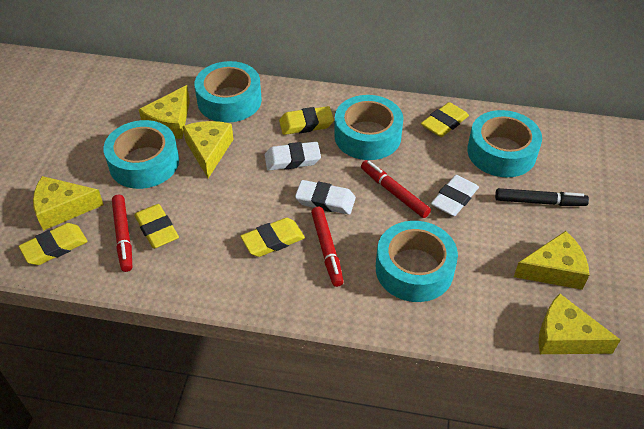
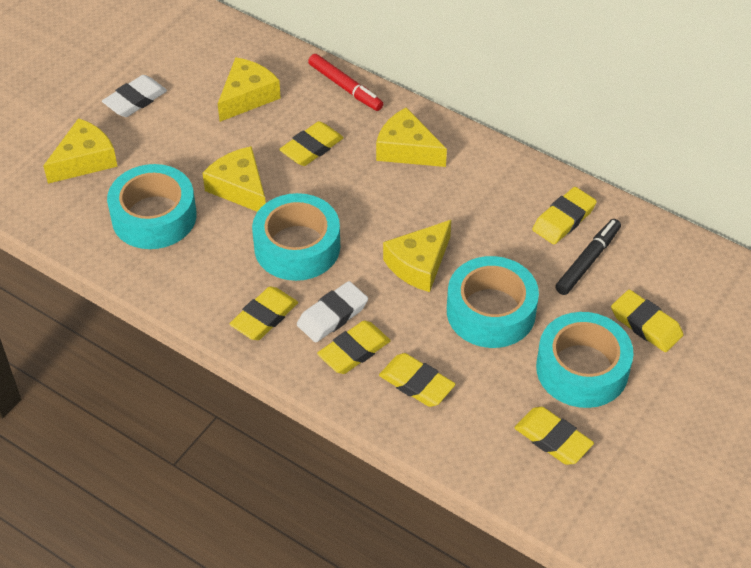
red marker: [112,195,132,272] [311,207,344,287] [361,160,431,218] = 3 -> [308,54,383,111] = 1
turquoise tape: [103,120,179,189] [194,61,262,123] [334,95,403,160] [376,221,458,302] [467,110,542,177] = 5 -> [107,164,197,249] [252,193,340,281] [447,256,539,348] [536,312,634,408] = 4
white eraser: [265,142,321,171] [295,180,356,215] [431,175,479,216] = 3 -> [102,75,167,117] [297,281,368,343] = 2
yellow eraser: [19,223,88,265] [134,204,179,249] [241,218,305,257] [279,106,334,135] [421,102,469,137] = 5 -> [230,286,298,340] [279,121,344,166] [317,321,391,374] [379,353,456,407] [514,407,594,465] [532,187,597,244] [611,290,683,352] = 7

